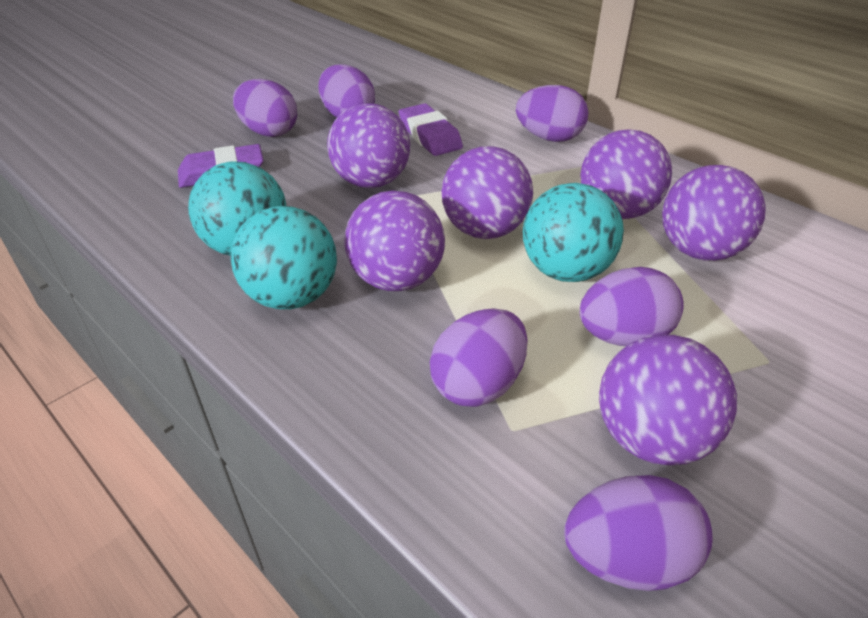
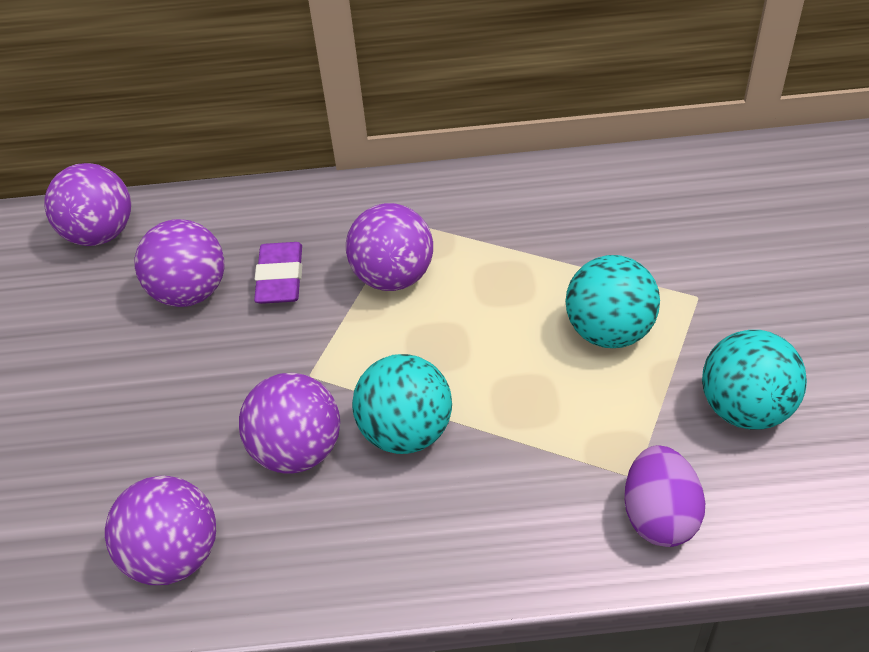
purple ball: [327,103,410,188] [344,191,445,291] [442,146,533,239] [580,129,672,219] [599,334,737,465] [662,165,766,261] = 6 -> [44,163,131,246] [105,476,216,585] [135,219,224,307] [239,373,340,474] [346,203,433,291] = 5
purple egg: [233,79,297,137] [318,64,375,117] [430,308,528,407] [516,85,588,142] [564,475,713,591] [580,267,684,346] = 6 -> [624,445,705,547] = 1
purple eraser: [178,144,264,188] [398,103,463,156] = 2 -> [254,242,302,304] = 1

